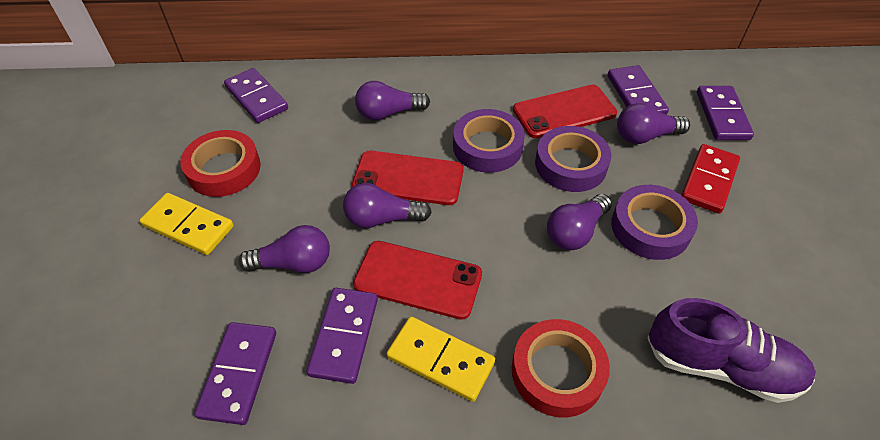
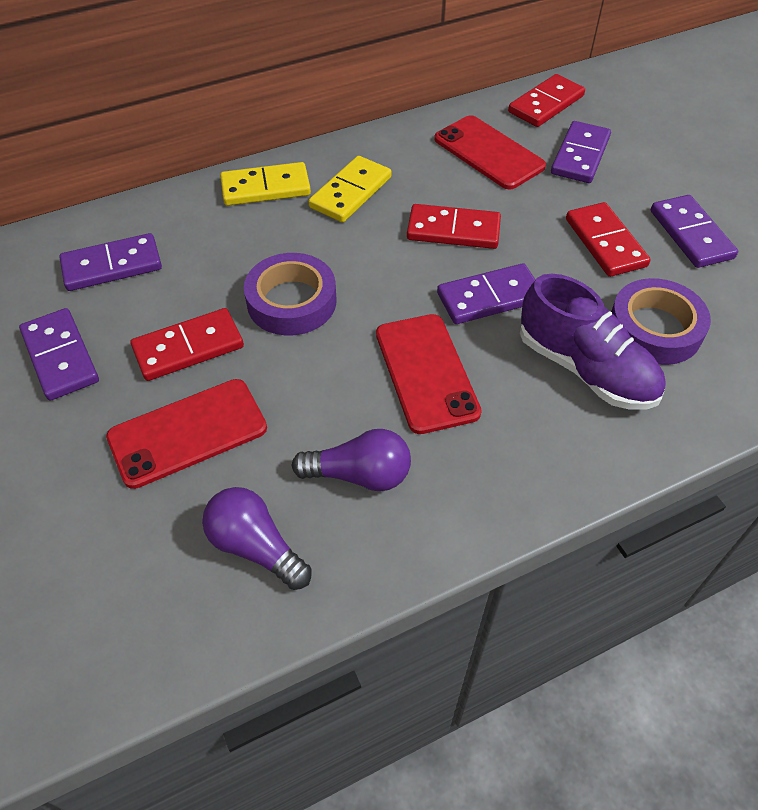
purple light bulb: [238,225,330,273] [343,183,432,228] [355,81,430,121] [547,194,612,250] [617,103,690,144] = 5 -> [202,487,312,590] [292,429,411,491] = 2
purple tape: [453,109,525,173] [535,126,611,192] [611,185,698,260] = 3 -> [244,253,336,335] [611,278,711,365] = 2
red domino: [682,144,740,214] = 1 -> [130,308,244,381] [407,204,501,249] [508,74,585,127] [566,202,651,277] = 4
red tape: [180,130,261,197] [512,319,610,417] = 2 -> none = 0

